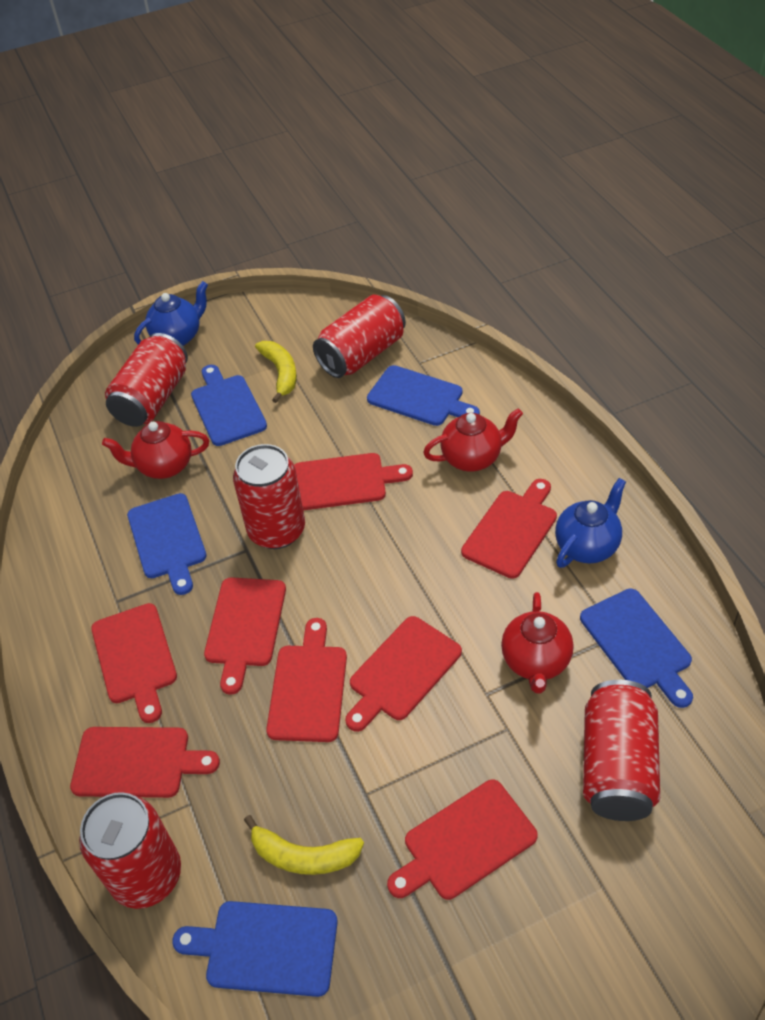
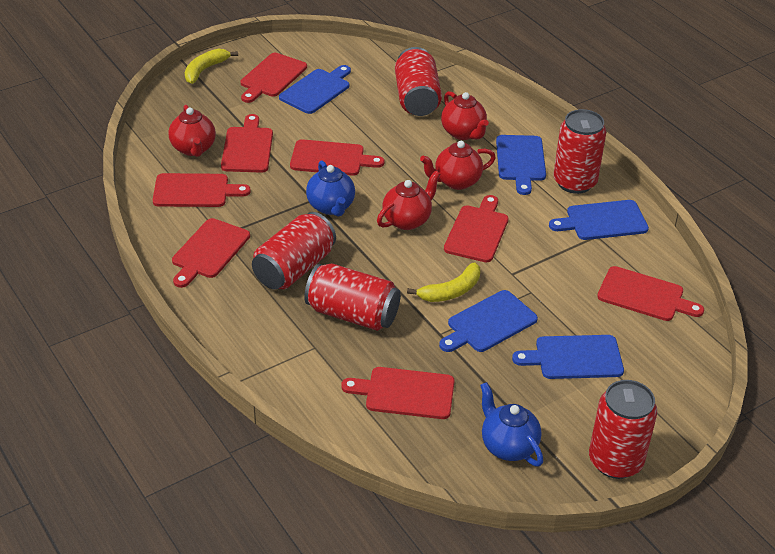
red teapot: [102,421,209,479] [423,409,523,472] [501,592,573,693] = 3 -> [168,105,216,157] [377,171,440,230] [420,141,496,190] [441,91,489,140] = 4

